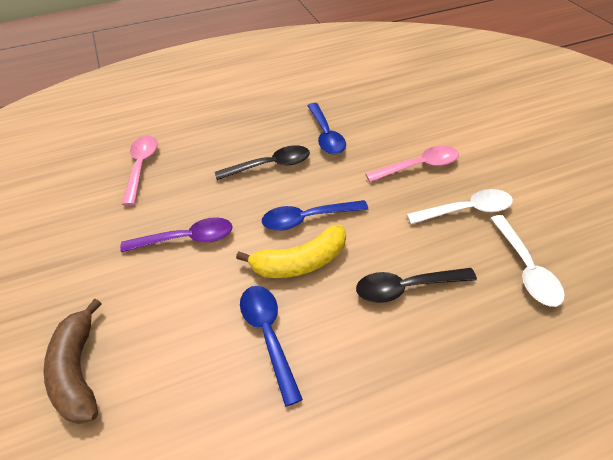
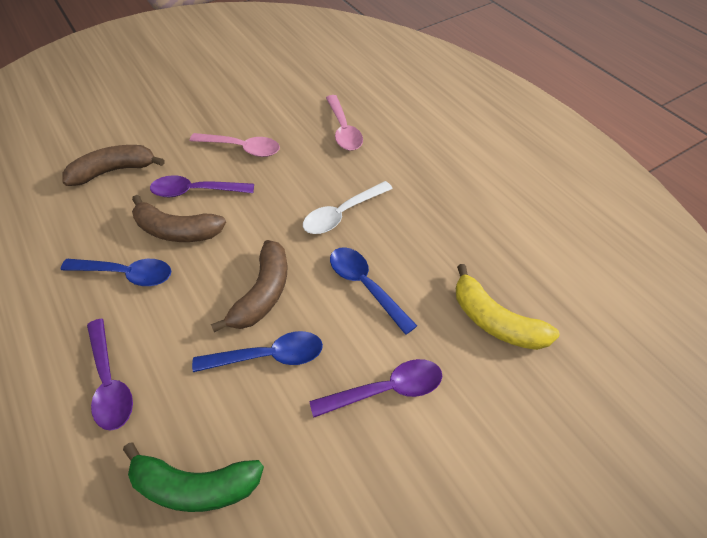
black spoon: [215,145,310,180] [356,268,477,303] = 2 -> none = 0
brown banana: [44,299,102,424] = 1 -> [62,145,165,186] [132,195,226,242] [211,240,287,332] = 3
green banana: none = 0 -> [123,442,264,512] = 1
purple spoon: [120,217,233,252] = 1 -> [87,319,133,431] [150,175,254,197] [310,359,442,418] = 3
white spoon: [406,189,513,224] [491,215,565,307] = 2 -> [303,181,393,234] = 1

